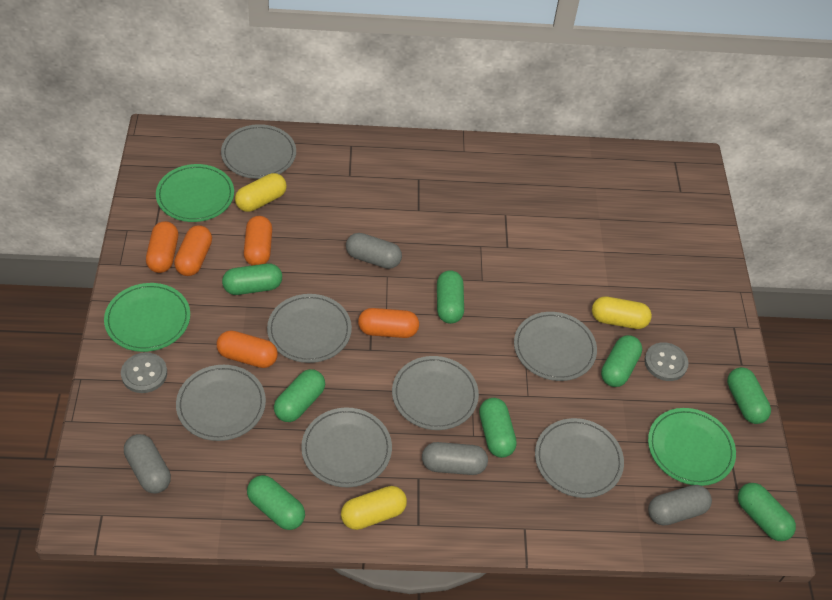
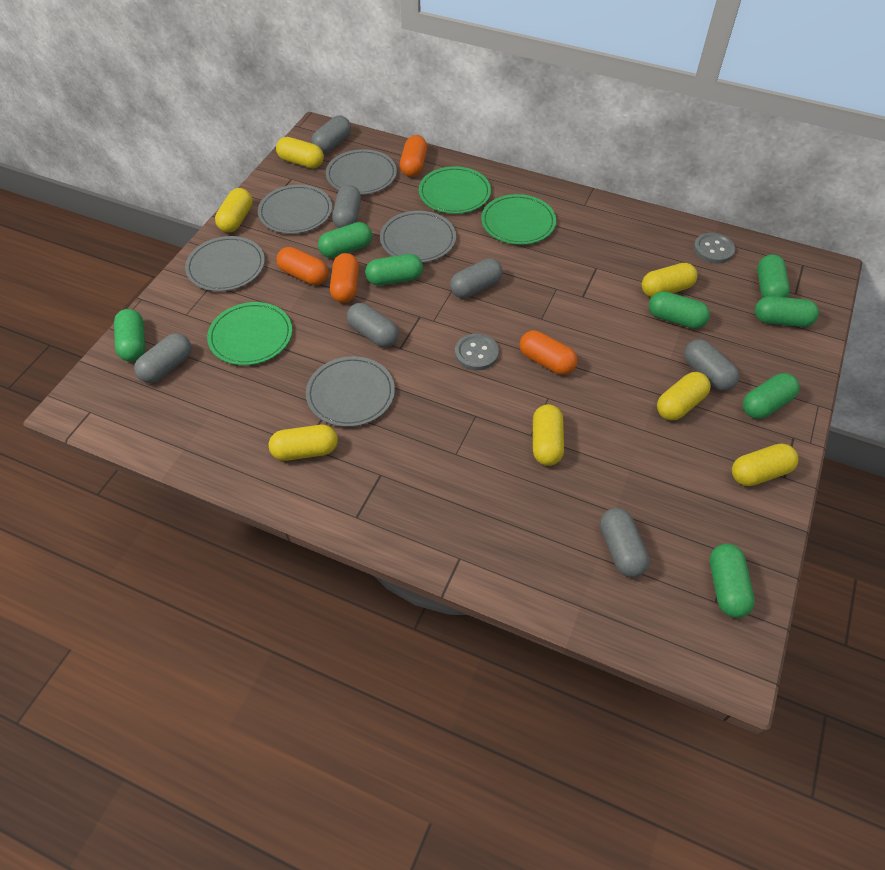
grey capsule: [124,434,171,494] [346,233,402,269] [422,442,488,475] [648,485,712,526] = 4 -> [134,333,191,383] [311,116,351,153] [332,185,361,228] [347,303,399,347] [450,258,503,298] [600,508,650,577] [684,339,739,391] = 7
grey plate: [176,365,266,441] [221,124,296,179] [267,294,352,363] [301,407,392,487] [392,356,479,430] [514,312,597,381] [535,418,624,498] = 7 -> [185,236,265,291] [258,185,332,234] [306,356,395,427] [326,149,397,195] [380,211,456,263] = 5
orange capsule: [146,221,178,273] [174,225,212,276] [216,330,278,368] [244,216,272,265] [358,308,419,338] = 5 -> [277,247,328,285] [330,253,359,303] [400,135,427,177] [520,331,578,375] = 4
yellow capsule: [235,173,287,212] [341,486,407,530] [592,296,652,329] = 3 -> [215,188,253,233] [269,425,338,461] [276,137,324,168] [533,404,564,466] [642,263,698,297] [657,372,711,420] [732,443,799,486] = 7

